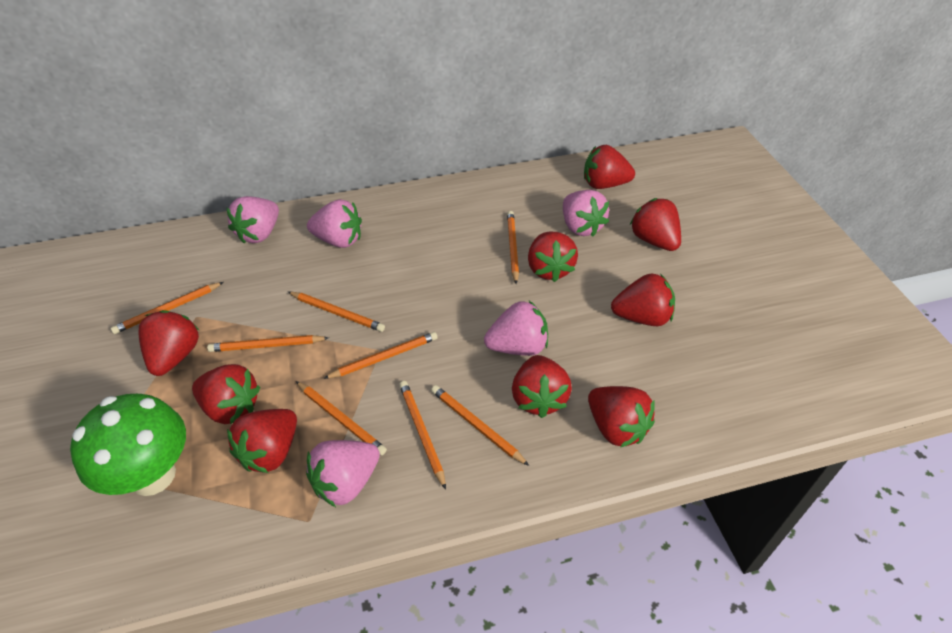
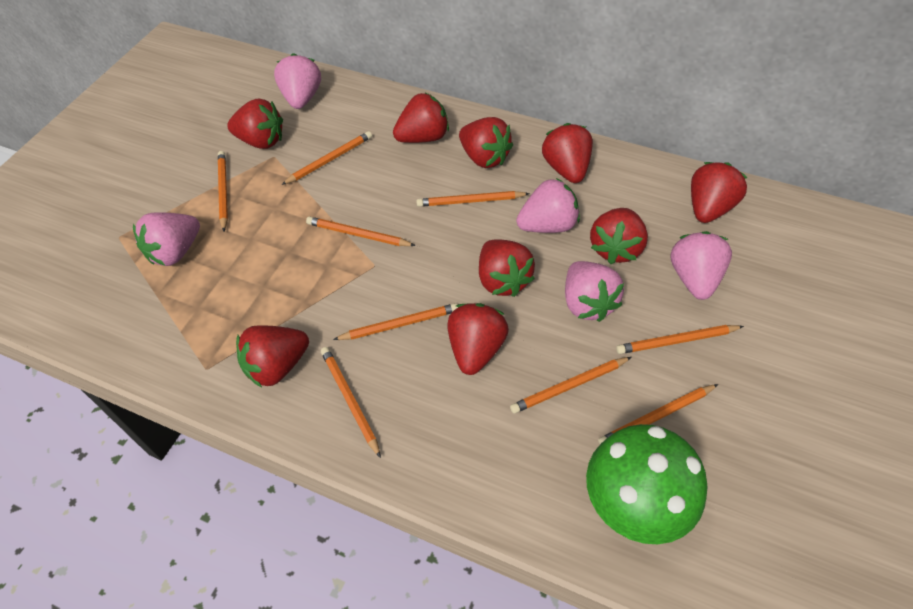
orange pencil: [110,282,224,334] [207,335,329,352] [288,292,385,332] [296,381,387,455] [323,332,438,379] [399,381,446,490] [431,385,529,466] [507,211,519,284] = 8 -> [218,151,228,232] [281,131,372,185] [306,217,416,246] [321,347,381,458] [333,303,458,340] [417,191,530,207] [510,357,631,414] [598,384,718,444] [616,325,744,354] = 9

